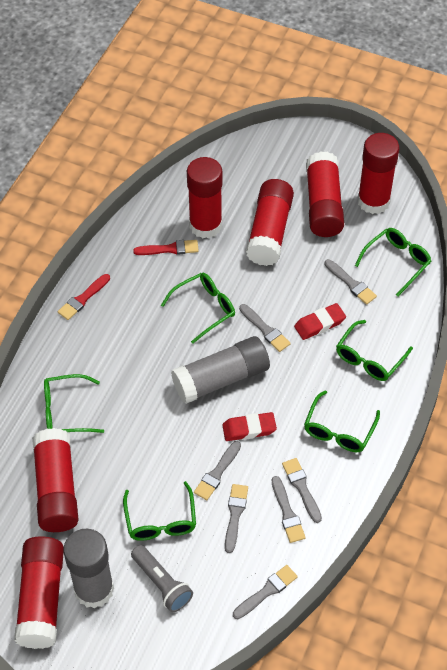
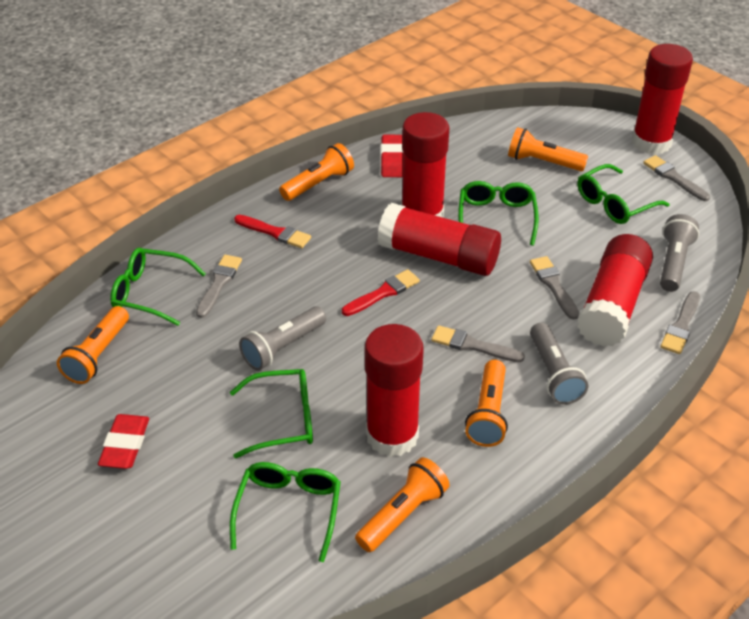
green glasses: [44,374,104,433] [123,481,196,541] [161,273,235,344] [304,390,380,452] [336,320,413,381] [355,228,431,296] = 6 -> [110,248,206,326] [230,369,313,458] [230,462,341,562] [458,181,539,246] [577,164,669,224] = 5
grey brush: [194,441,241,500] [225,484,248,553] [233,565,298,619] [239,304,291,352] [272,476,306,543] [282,458,322,523] [324,259,377,305] = 7 -> [196,255,242,318] [431,325,525,362] [530,256,579,320] [643,155,710,201] [660,291,700,354] = 5
grey flashlight: [131,545,193,612] = 1 -> [239,306,326,370] [530,323,588,405] [660,214,699,292] = 3
grey glue stick: [63,529,114,609] [171,336,270,404] = 2 -> none = 0
orange flashlight: none = 0 -> [57,306,129,384] [279,143,354,201] [355,457,450,552] [465,360,508,447] [508,127,588,171] = 5
red glue stick: [14,536,63,649] [32,428,79,532] [187,157,223,238] [246,179,294,266] [306,151,344,237] [357,133,399,214] = 6 -> [365,324,424,457] [377,203,501,276] [401,112,450,218] [577,234,653,347] [632,44,693,155] = 5

